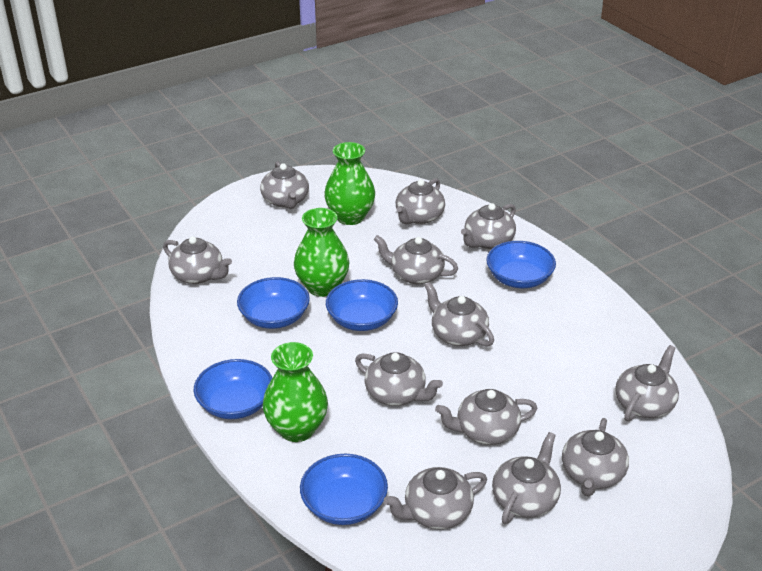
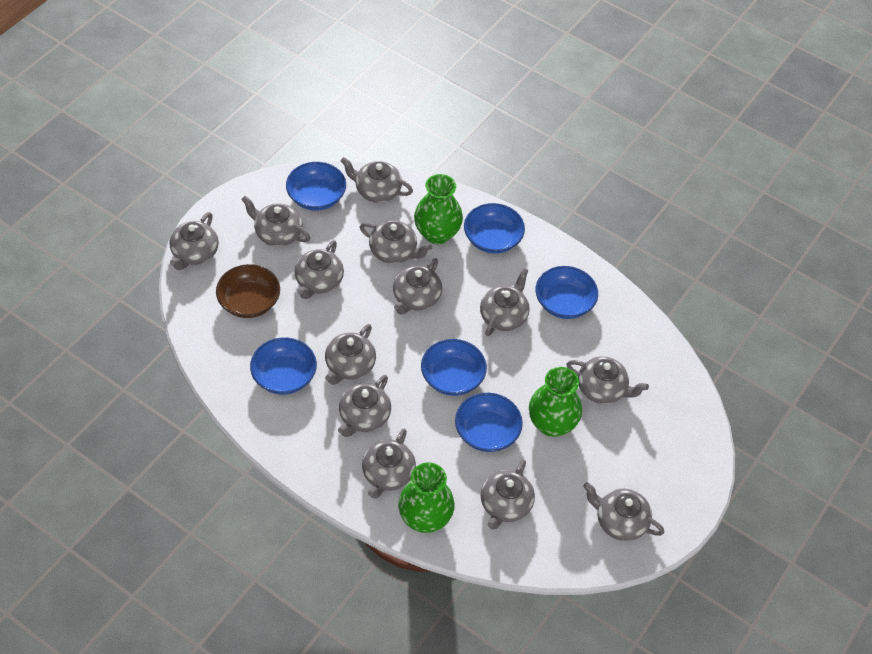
blue bowl: [194,359,272,419] [237,277,310,329] [300,454,388,525] [326,279,398,331] [486,241,556,288] = 5 -> [250,337,317,395] [286,162,346,211] [421,339,487,396] [455,393,523,452] [464,203,525,254] [536,266,598,319] = 6
brown bowl: none = 0 -> [216,264,280,318] = 1
grey teapot: [163,236,232,284] [260,161,309,209] [355,352,443,406] [374,235,458,285] [384,467,487,529] [396,178,445,224] [424,282,494,347] [435,389,538,445] [461,203,516,249] [492,432,561,524] [562,418,629,497] [615,345,679,421] = 12 -> [169,212,219,270] [241,196,310,246] [295,240,344,299] [325,324,376,385] [338,375,391,437] [341,157,413,203] [360,220,432,264] [362,429,416,498] [393,258,442,315] [480,268,530,336] [480,460,535,530] [566,356,649,404] [583,482,665,541] = 13

